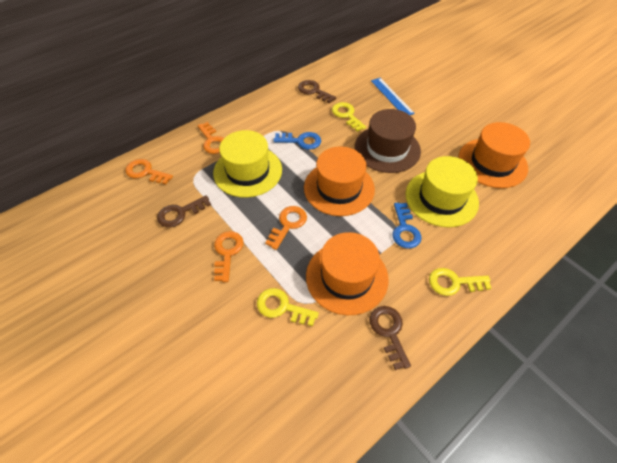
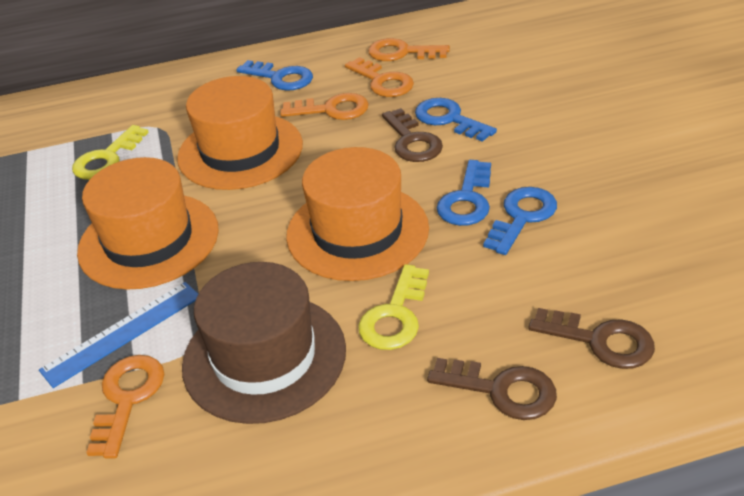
blue key: [274,132,321,150] [392,203,421,249] = 2 -> [236,60,313,90] [415,98,497,142] [437,160,491,226] [483,187,557,255] = 4
yellow hat: [213,130,282,198] [406,156,479,227] = 2 -> none = 0
yellow key: [257,288,319,326] [332,102,366,132] [429,268,492,296] = 3 -> [72,125,149,180] [358,264,429,350] = 2

